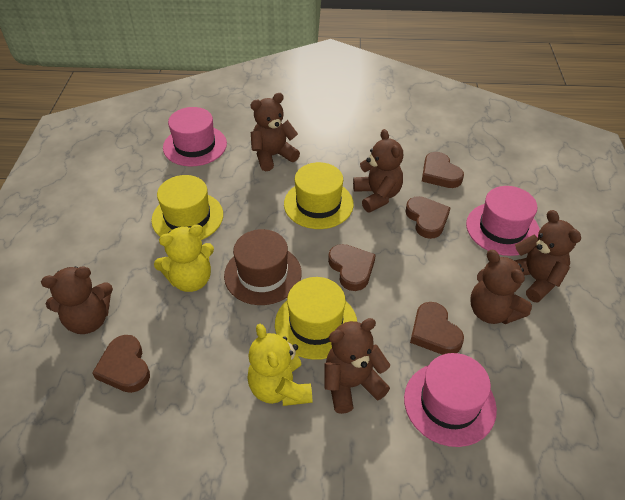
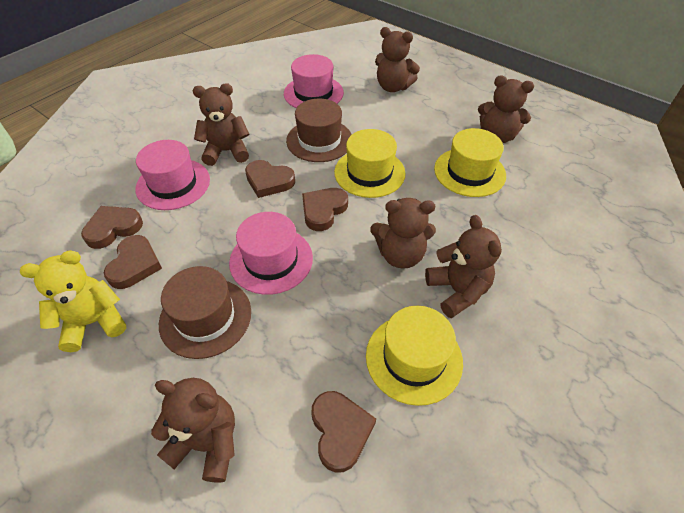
brown hat: [224,229,302,305] = 1 -> [159,266,251,359] [286,99,352,162] = 2
yellow teddy bear: [154,224,214,292] [247,324,313,406] = 2 -> [20,250,126,352] = 1

